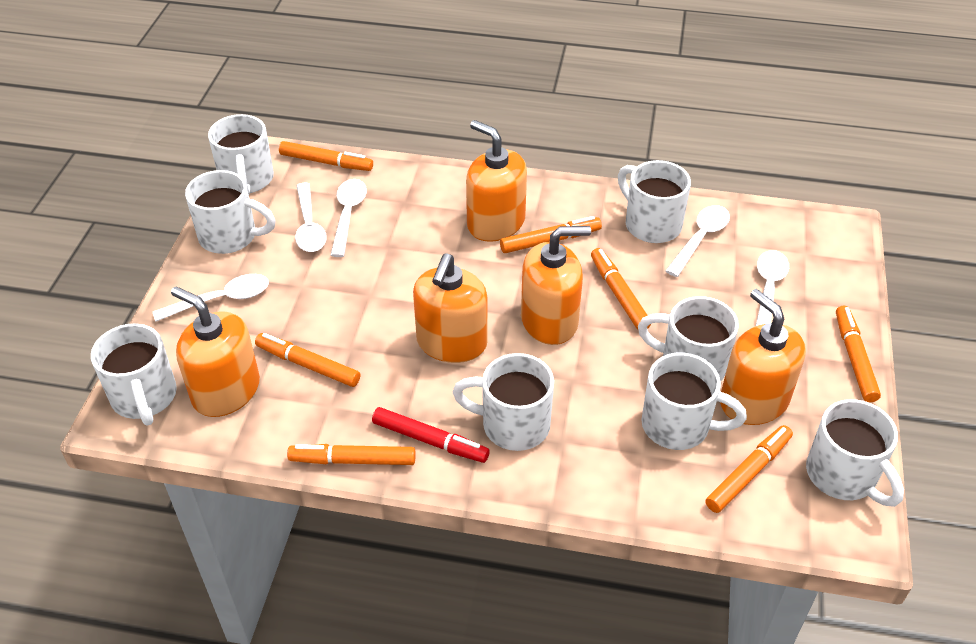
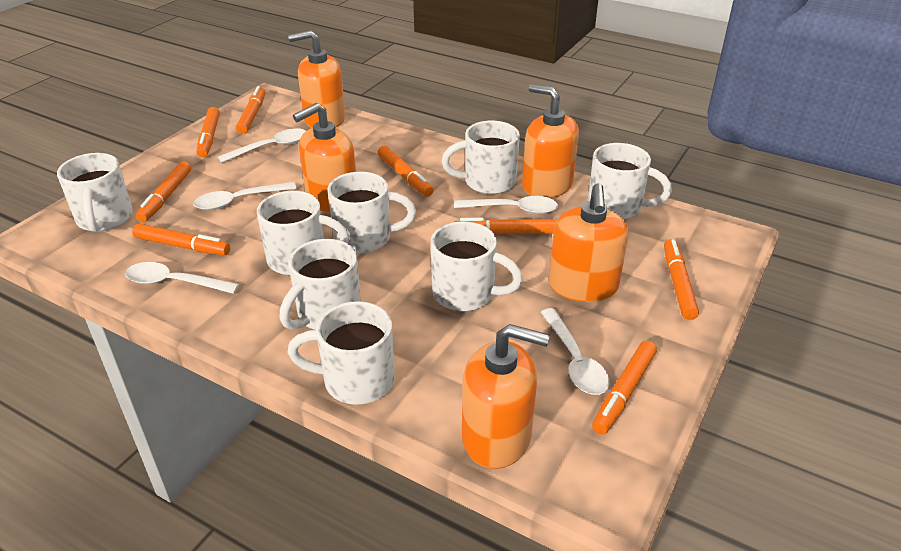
orange marker: [255,333,360,387] [279,141,373,171] [287,444,415,465] [500,216,602,253] [591,248,651,330] [706,425,793,513] [836,306,881,402] = 7 -> [132,224,230,255] [136,161,191,223] [197,107,220,157] [236,86,266,134] [378,146,434,197] [454,218,556,234] [592,341,657,435] [664,239,699,320] = 8
red marker: [372,407,490,463] = 1 -> none = 0

